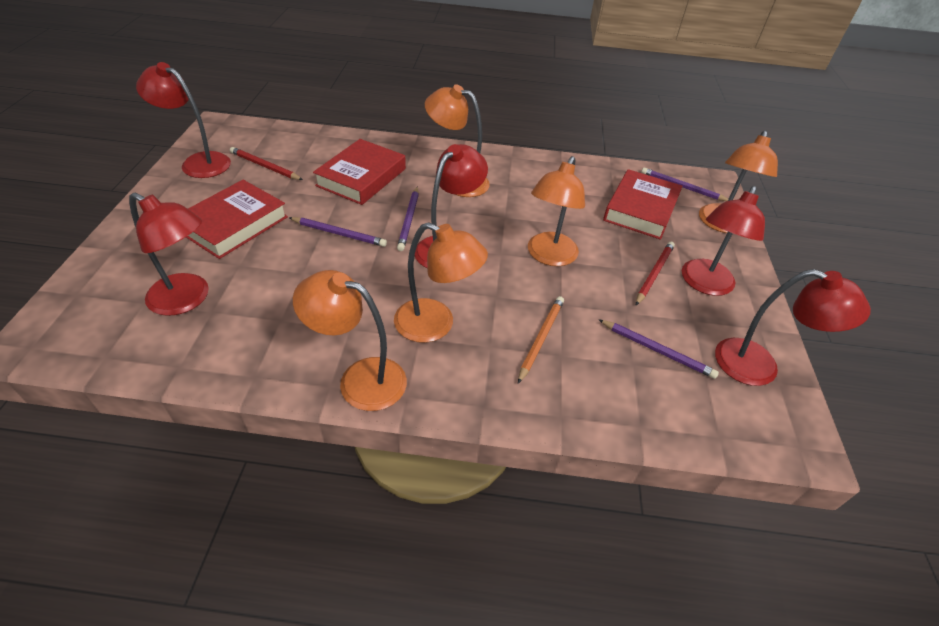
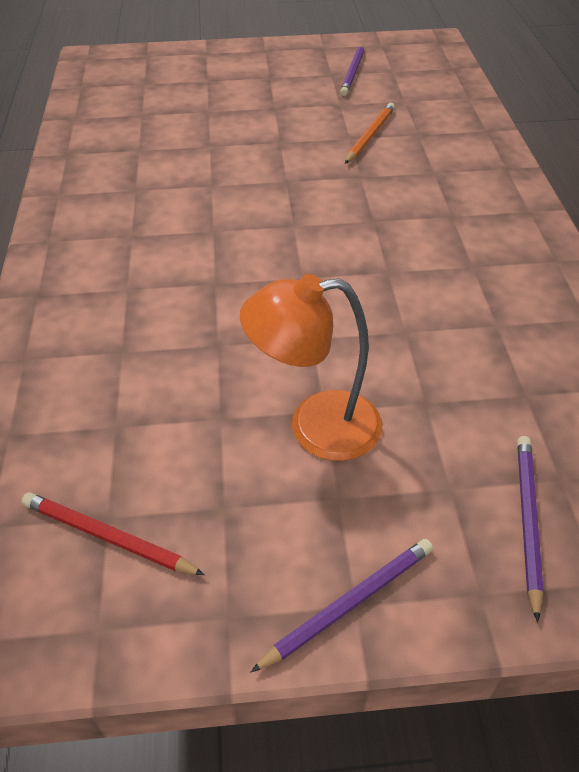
orange lamp: [293,270,407,411] [394,222,488,343] [425,84,490,197] [528,156,585,266] [699,130,778,233] = 5 -> [240,274,382,461] = 1
purple pencil: [289,217,387,247] [397,186,419,251] [598,319,719,379] [641,167,728,201] = 4 -> [251,539,433,672] [340,44,364,96] [517,436,544,622] = 3
red book: [186,180,288,259] [313,139,406,205] [603,169,682,240] = 3 -> none = 0
red lamp: [129,193,209,316] [136,62,231,178] [415,144,488,268] [682,186,765,296] [715,269,871,386] = 5 -> none = 0
red pencil: [230,147,303,180] [636,242,675,305] = 2 -> [22,492,205,575] = 1

